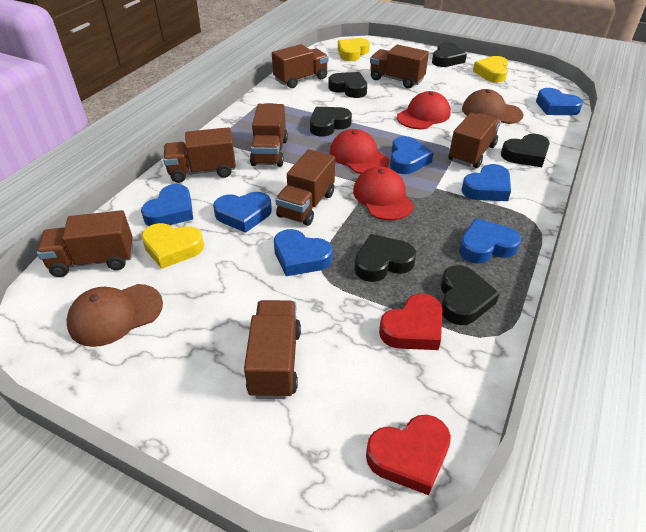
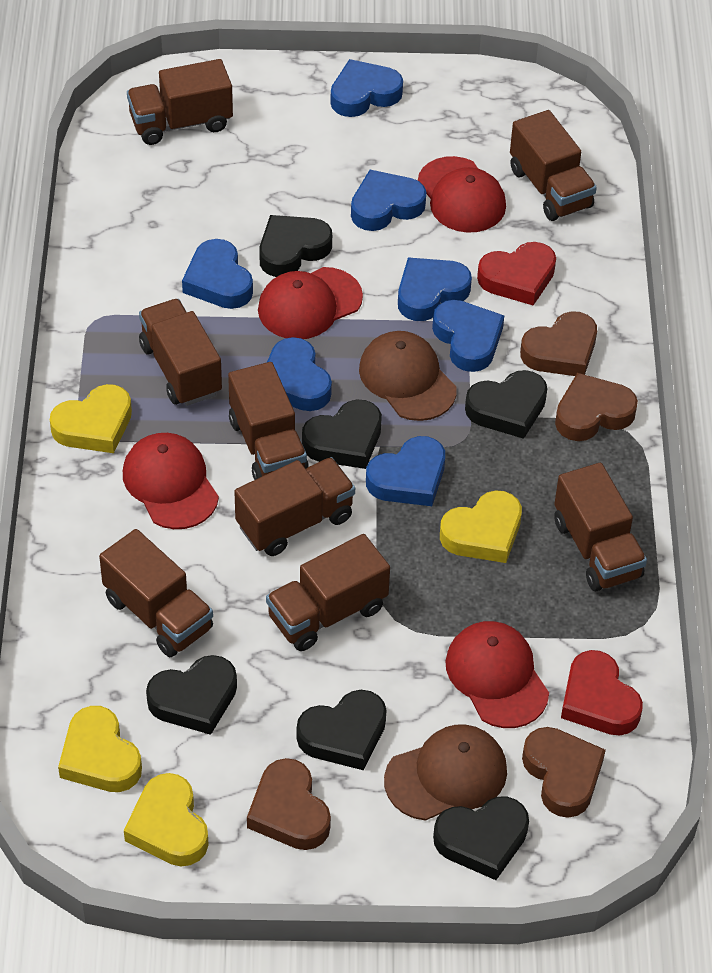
brown heart: none = 0 -> [247,758,331,850] [520,311,597,376] [522,727,606,818] [555,373,638,441] = 4
red cap: [330,129,389,174] [353,167,414,221] [397,91,451,129] = 3 -> [123,433,219,529] [258,267,363,339] [418,156,506,233] [445,621,549,728] = 4
yellow heart: [141,223,204,269] [338,38,370,61] [473,56,508,83] = 3 -> [50,384,132,453] [58,706,142,792] [124,773,209,866] [440,490,522,563] = 4

